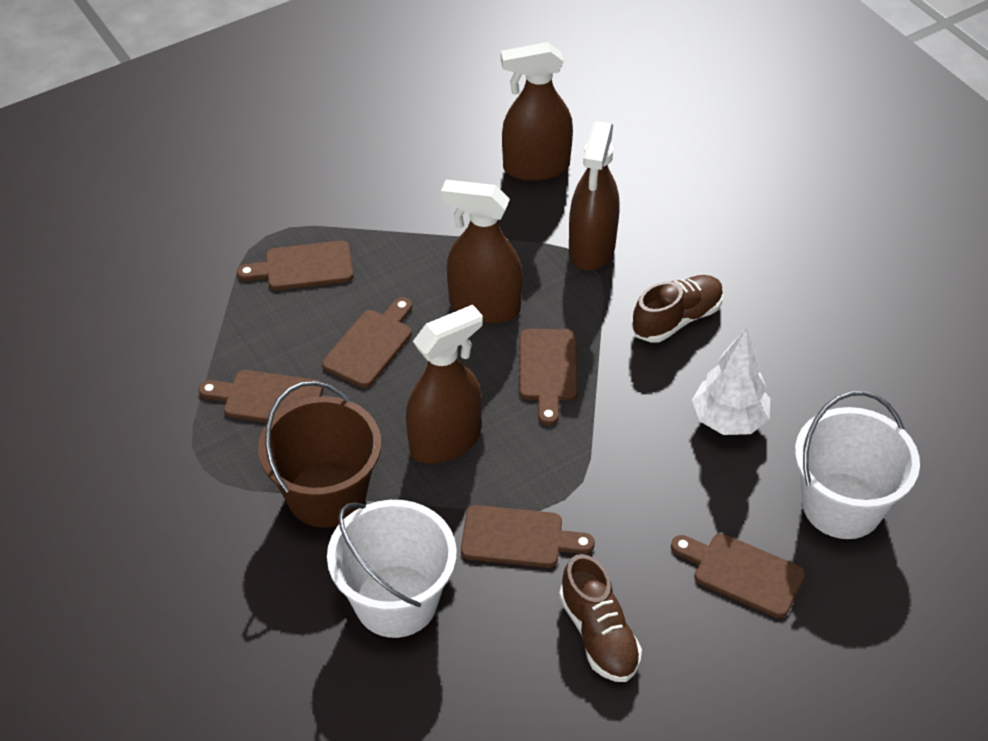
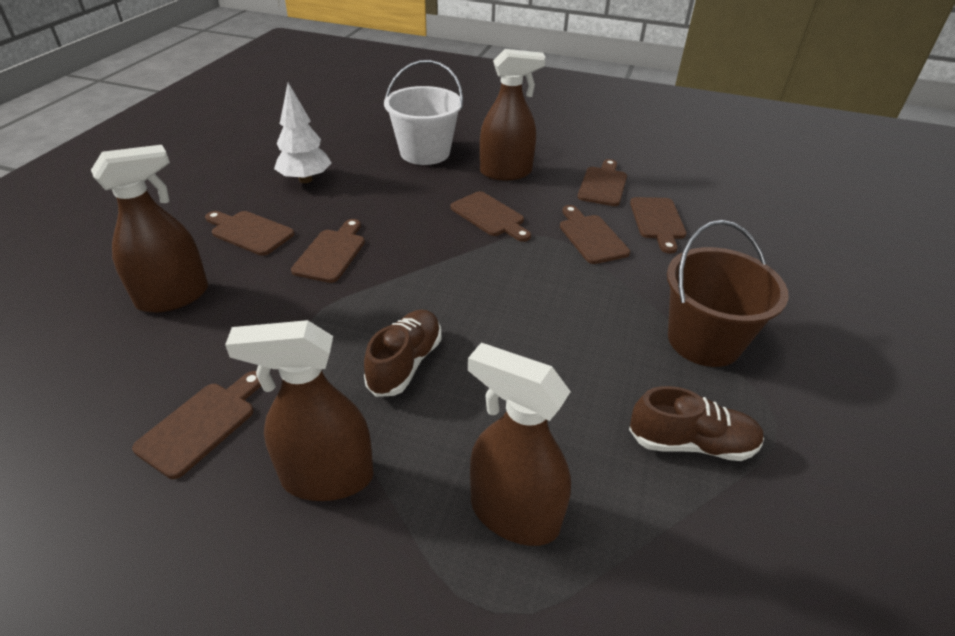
brown cutting board: [198,370,323,423] [237,241,354,290] [322,297,412,388] [461,505,595,568] [519,329,578,426] [671,533,805,618] = 6 -> [132,371,261,479] [205,211,295,256] [291,219,365,283] [451,191,531,242] [560,205,630,264] [578,159,627,206] [630,197,687,254] = 7
white bucket: [327,500,457,638] [795,391,920,539] = 2 -> [384,60,463,165] = 1

